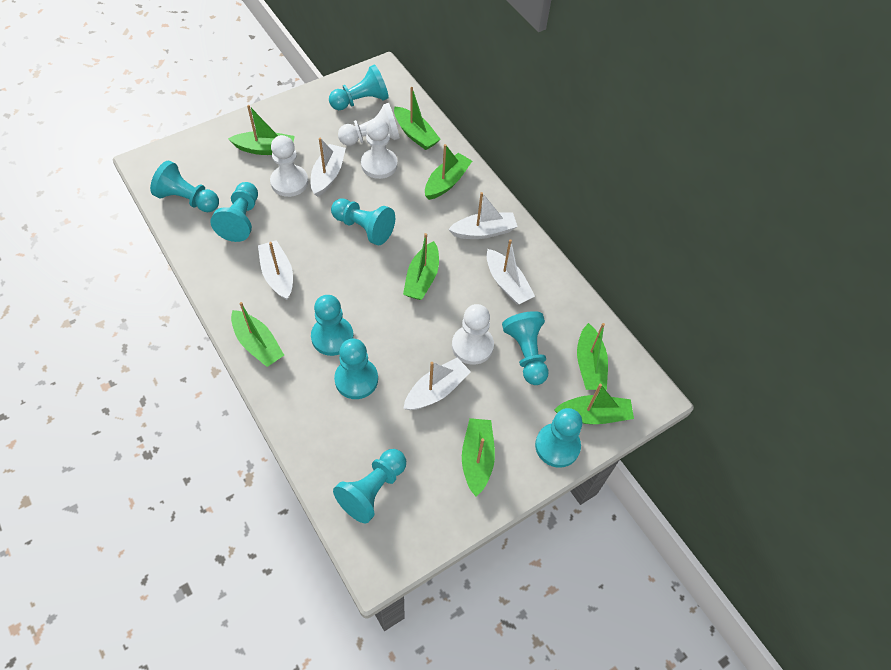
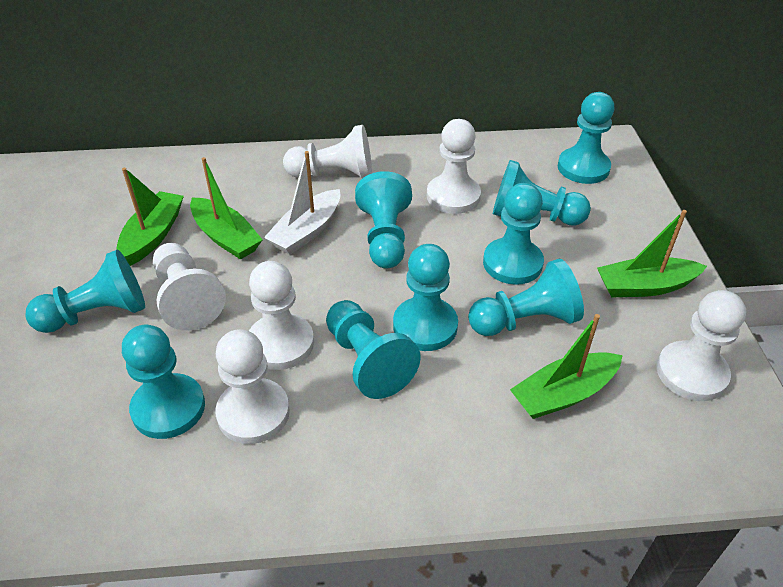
green boat: [228,105,295,155] [231,302,284,367] [394,87,441,150] [403,233,439,300] [425,144,472,200] [462,418,495,497] [554,384,634,424] [577,323,608,390] = 8 -> [116,168,184,266] [190,157,263,260] [510,314,623,419] [597,210,707,297] = 4
white boat: [258,240,293,300] [311,138,346,197] [403,357,471,410] [448,192,518,239] [486,239,535,305] = 5 -> [264,151,340,255] = 1
white pawn: [270,135,308,197] [338,103,400,146] [361,118,398,179] [452,304,494,365] = 4 -> [153,243,226,331] [215,329,290,444] [249,261,314,370] [283,125,372,178] [427,119,481,214] [657,290,746,401] = 6

